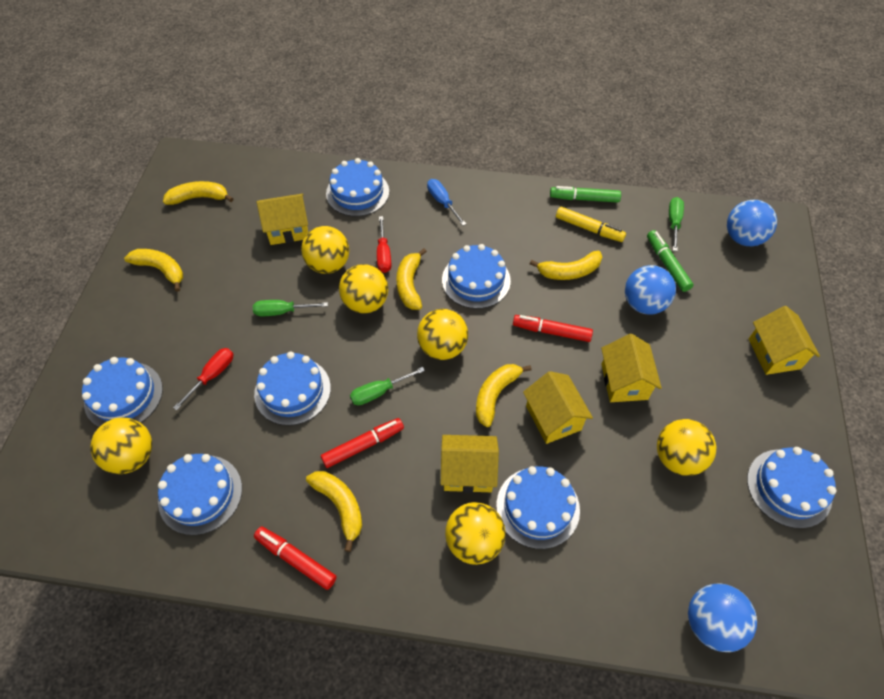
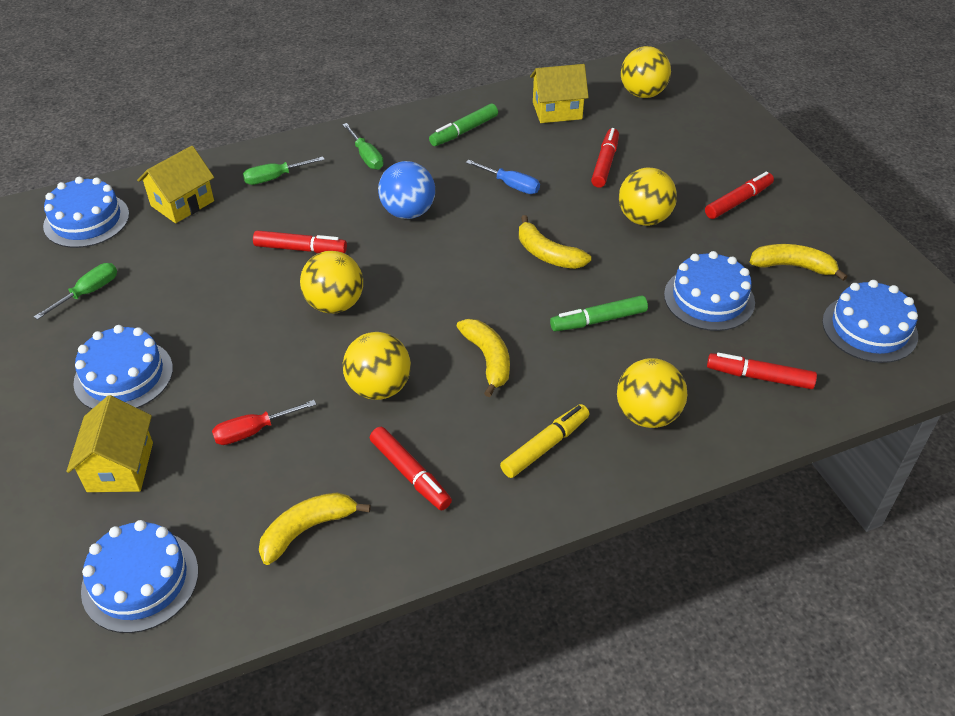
blue ball: [625,265,676,314] [688,584,757,652] [727,200,777,246] = 3 -> [378,161,435,219] = 1
blue cake: [82,357,163,427] [158,454,242,535] [254,352,331,426] [326,158,389,216] [442,244,511,309] [496,466,580,549] [747,447,836,529] = 7 -> [43,177,129,248] [73,325,173,409] [81,520,198,633] [664,251,755,331] [822,280,918,363] = 5
red marker: [254,526,337,590] [321,418,404,468] [513,315,593,342] = 3 -> [253,230,347,253] [370,427,452,511] [591,128,619,188] [705,171,774,219] [707,353,817,389] = 5
red screwdriver: [173,348,233,410] [377,216,391,273] = 2 -> [212,400,316,445] = 1
yellow ball: [90,417,152,474] [301,226,349,274] [339,264,388,314] [417,309,468,360] [445,502,506,565] [657,419,716,476] = 6 -> [300,251,363,314] [343,332,411,400] [617,358,687,428] [619,167,677,226] [621,46,671,98] = 5
yellow banana: [124,249,183,292] [163,181,234,205] [306,471,362,552] [396,248,427,310] [476,364,532,427] [530,251,602,280] = 6 -> [259,492,371,565] [456,319,510,397] [519,215,591,269] [750,244,848,281] = 4
yellow house: [257,194,308,245] [441,435,499,493] [523,371,593,444] [601,334,662,402] [749,306,820,375] = 5 -> [66,395,153,492] [137,146,214,223] [530,64,589,123] = 3

